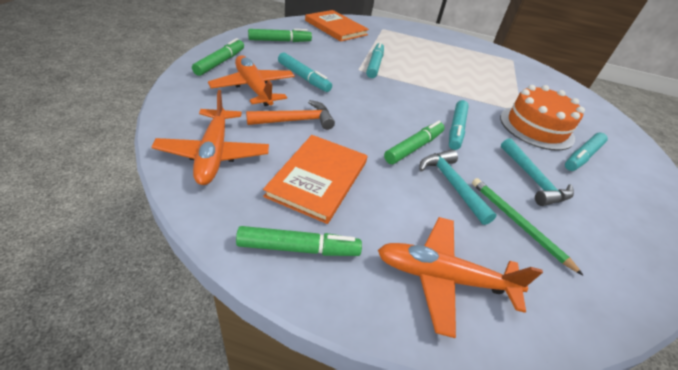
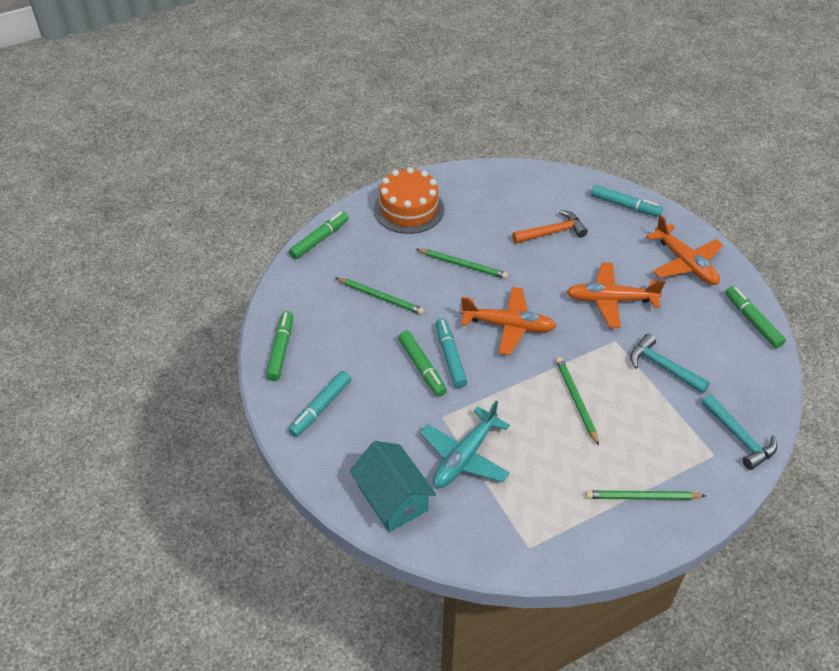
green pencil: [472,178,584,276] = 1 -> [335,277,425,315] [416,249,508,279] [556,357,599,446] [586,490,706,500] = 4
orange book: [263,135,367,224] [305,10,369,42] = 2 -> none = 0
turquoise house: none = 0 -> [349,441,436,532] = 1
turquoise marker: [278,53,332,92] [366,42,384,78] [449,100,469,150] [565,133,608,171] = 4 -> [288,371,351,437] [436,318,467,388] [591,185,663,217] = 3
turquoise plane: none = 0 -> [420,400,510,488] = 1

